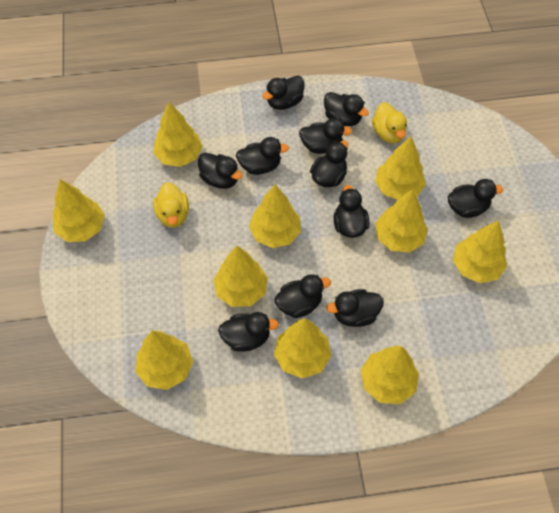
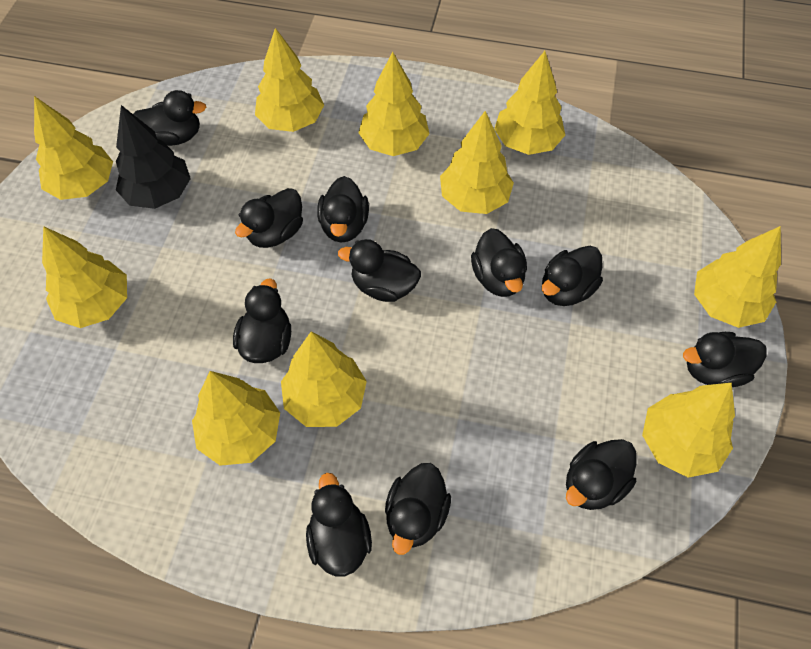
black tree: none = 0 -> [116,105,191,209] = 1
yellow duck: [153,182,189,228] [372,102,407,143] = 2 -> none = 0

